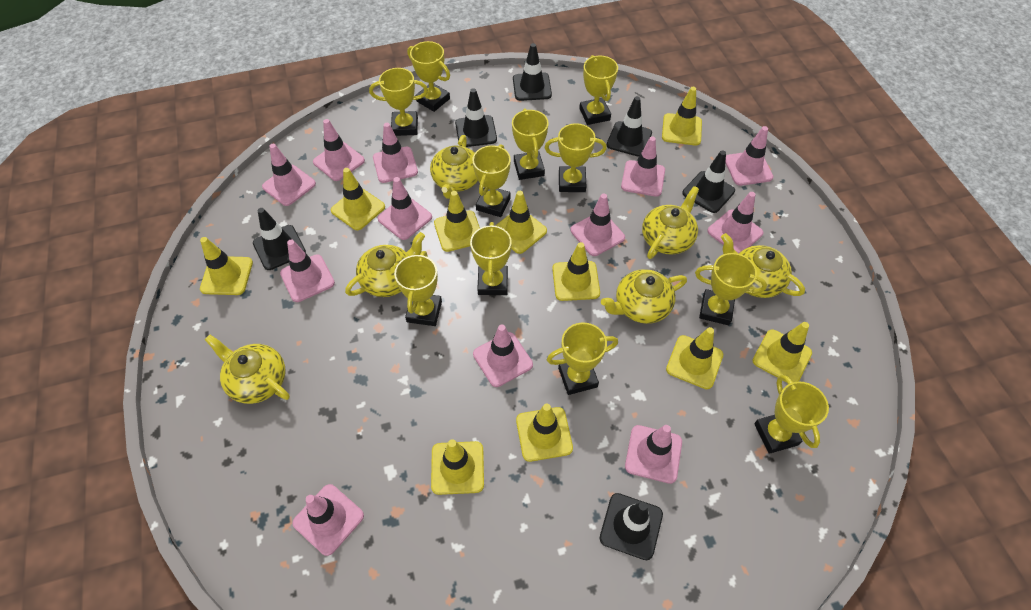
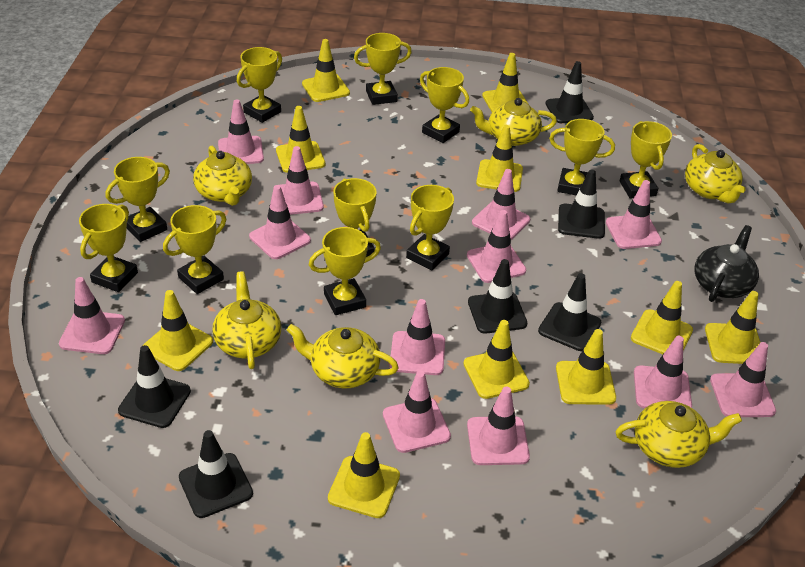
black teapot: none = 0 -> [695,225,759,302] = 1

